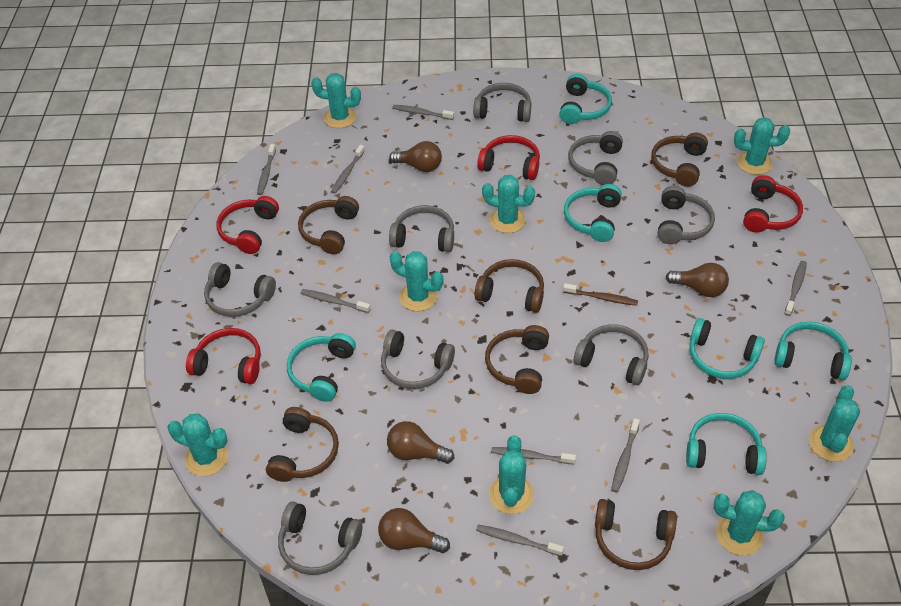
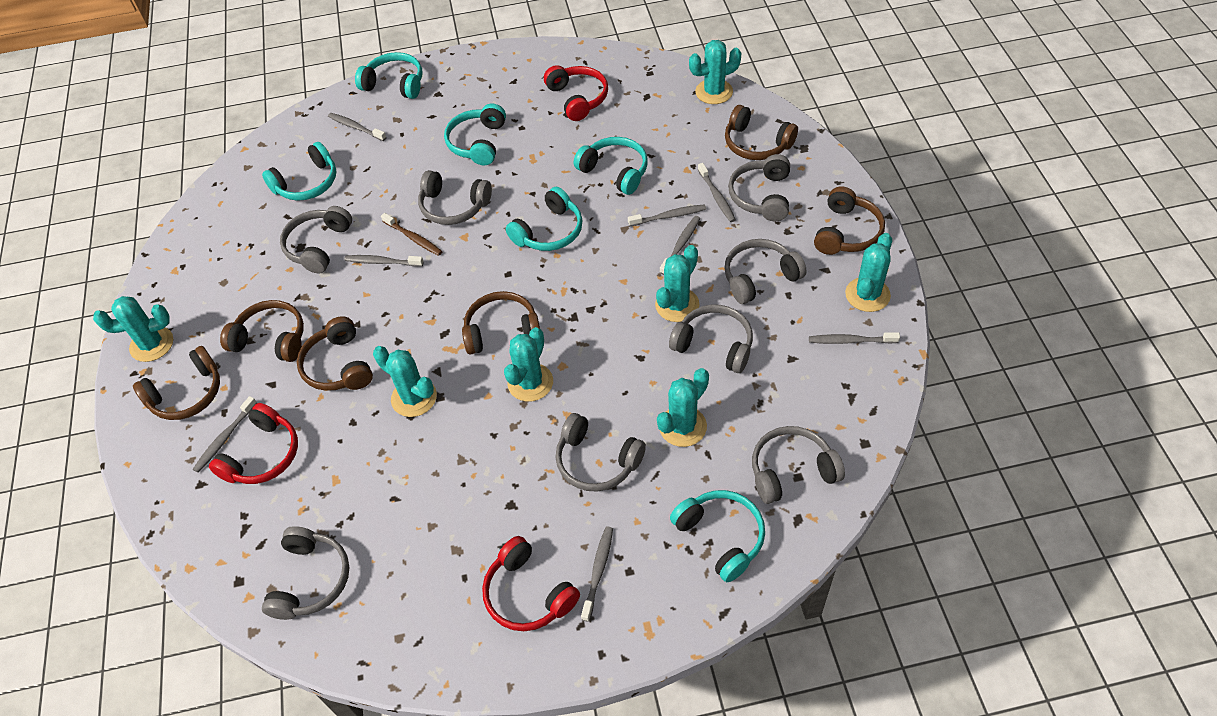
brown light bulb: [378,508,450,553] [387,421,454,464] [389,141,442,172] [666,263,729,297] = 4 -> none = 0
red headphones: [186,328,261,384] [217,196,279,254] [477,135,540,180] [743,175,803,232] = 4 -> [209,403,298,484] [482,536,580,631] [544,65,608,121] = 3
turquoise cactus: [168,413,228,476] [311,73,361,128] [390,251,443,311] [482,175,535,233] [489,435,534,514] [714,490,784,556] [734,117,790,175] [809,385,860,462] = 8 -> [93,296,173,362] [373,346,437,417] [504,327,553,402] [655,245,700,322] [657,368,709,447] [689,40,741,104] [845,233,892,312] = 7

